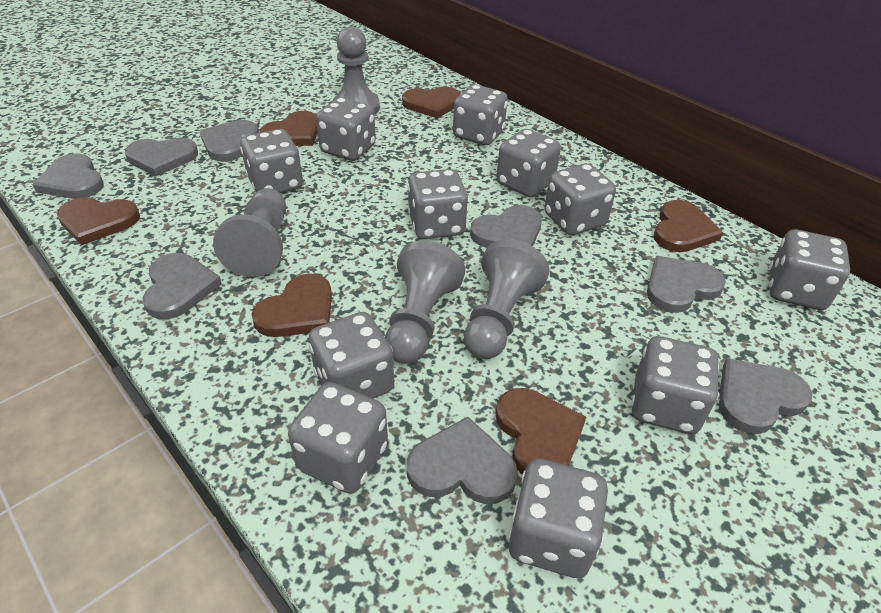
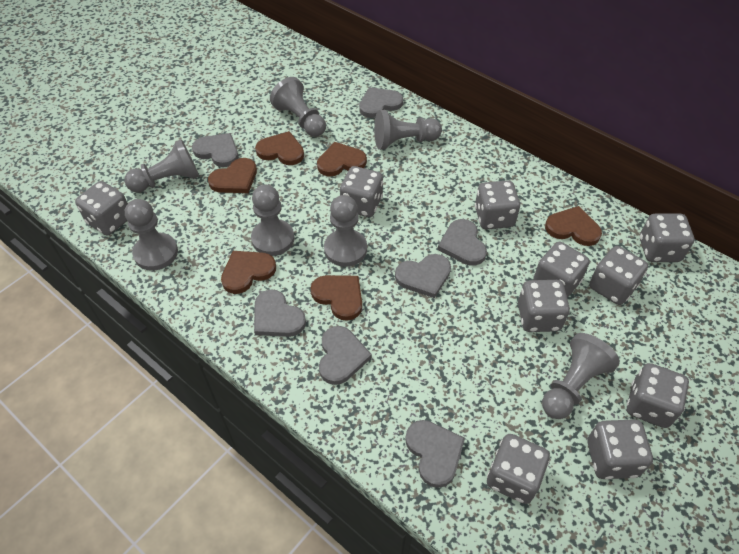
grey dice: [240,129,303,193] [288,382,388,494] [309,312,394,399] [316,97,376,161] [407,169,468,239] [453,85,508,145] [497,129,561,197] [508,459,608,578] [544,163,616,235] [631,336,719,434] [769,230,850,310] = 11 -> [75,181,128,235] [340,166,383,217] [475,180,520,229] [487,434,550,504] [518,280,570,332] [533,242,590,298] [587,419,653,479] [589,246,648,305] [627,363,689,428] [640,214,694,262] = 10
grey heart: [32,154,104,199] [125,137,198,176] [143,253,222,319] [200,120,259,162] [407,417,518,504] [470,205,542,247] [647,256,726,313] [719,358,812,434] = 8 -> [192,133,238,167] [254,289,306,337] [319,326,372,385] [359,87,403,118] [395,254,451,298] [405,420,465,488] [438,219,487,266] = 7
grey pawn: [213,188,286,277] [332,26,380,115] [385,241,465,364] [464,239,550,359] = 4 -> [124,139,199,193] [125,199,178,271] [251,185,294,256] [270,77,326,137] [324,195,367,267] [374,110,442,150] [542,333,620,419] = 7

